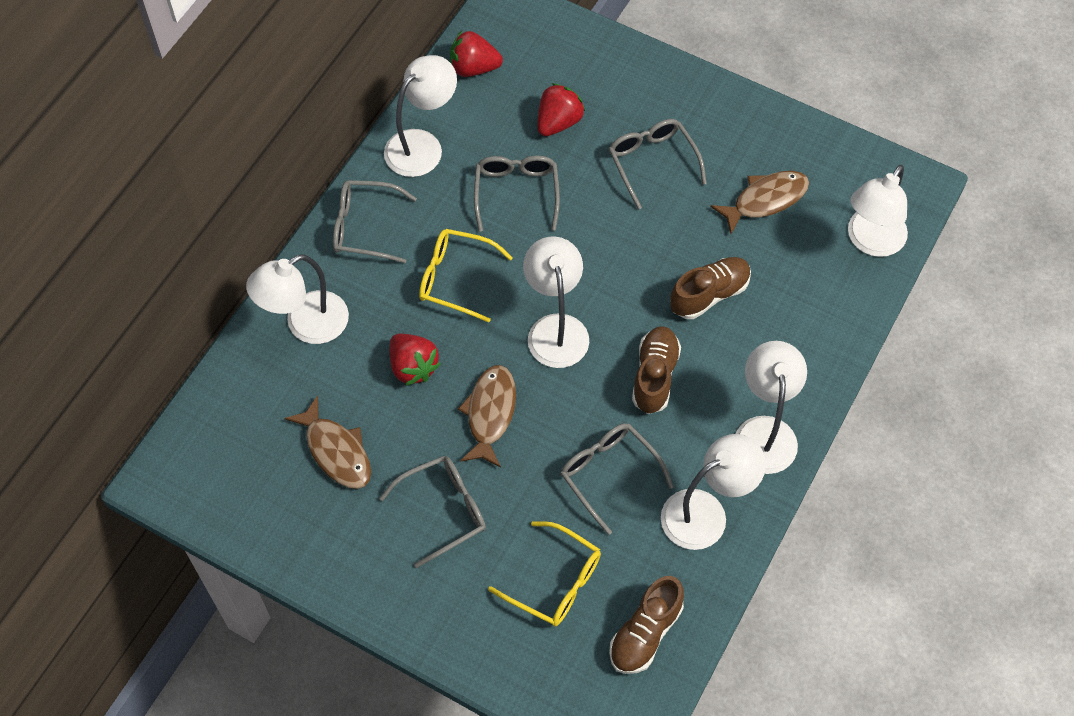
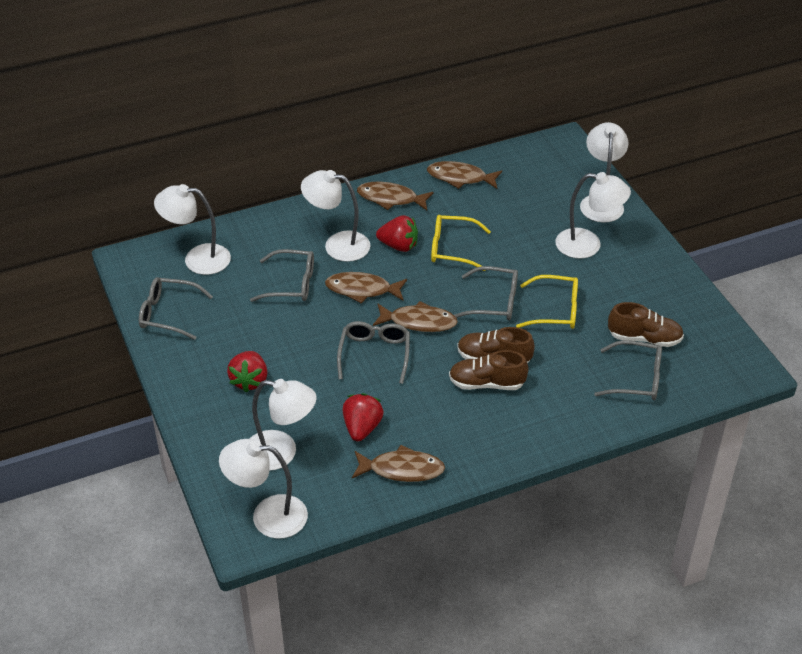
brown fish: [284,396,371,489] [458,365,516,468] [711,171,809,234] = 3 -> [325,272,407,304] [352,445,445,482] [357,182,434,210] [373,301,458,332] [427,161,502,189] = 5

